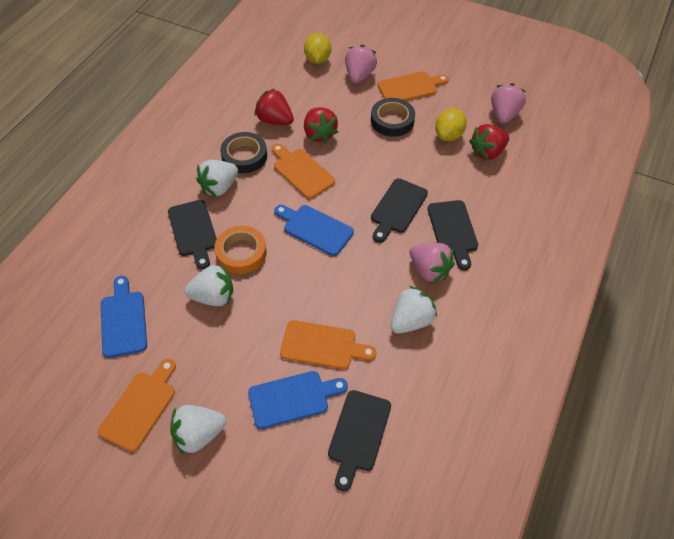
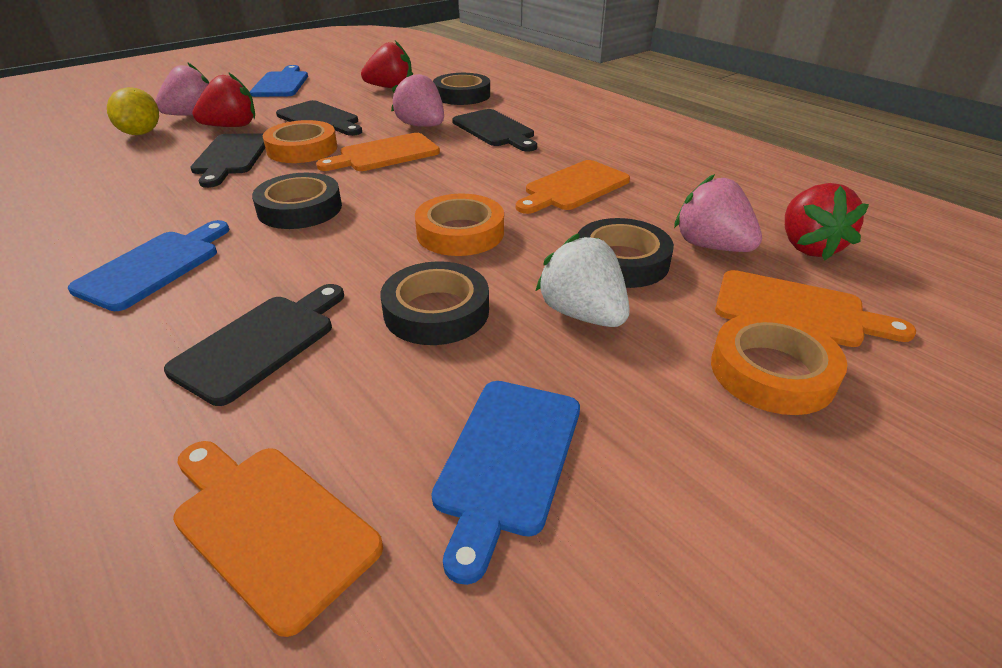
black tape: [220,132,267,173] [371,98,415,137] = 2 -> [252,173,342,229] [381,261,489,345] [433,73,490,105] [578,218,674,288] = 4
orange tape: [214,226,267,274] = 1 -> [263,120,337,163] [415,194,504,256] [711,313,847,415] = 3
white strawberry: [170,405,226,455] [184,264,233,306] [196,160,238,197] [390,286,437,333] = 4 -> [536,233,630,327] = 1
yellow lemon: [304,33,331,64] [435,109,467,141] = 2 -> [107,87,159,135] = 1

